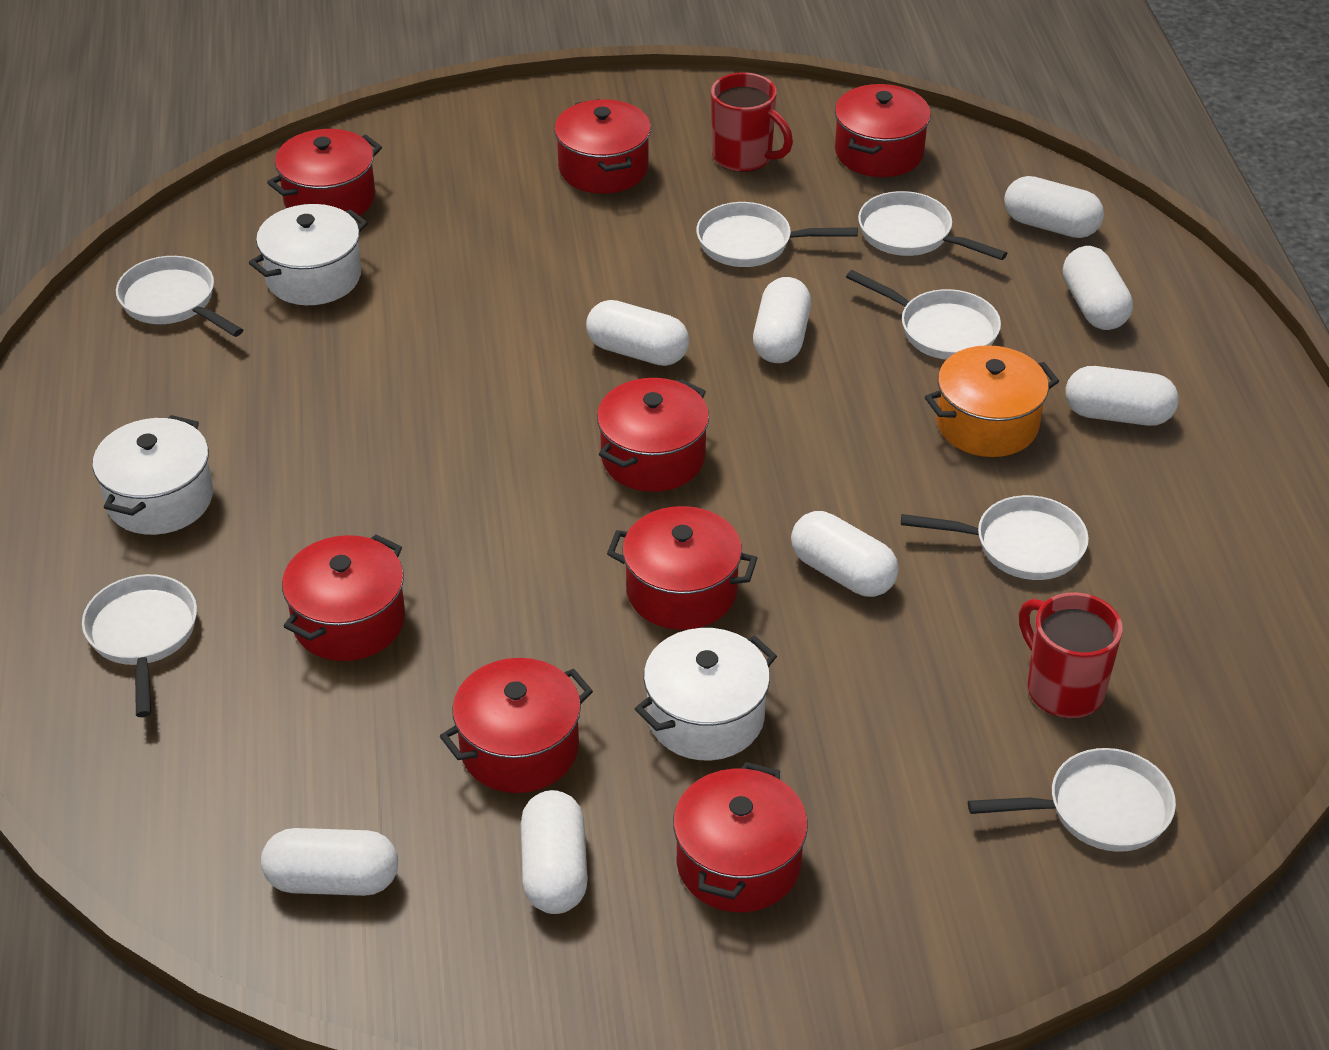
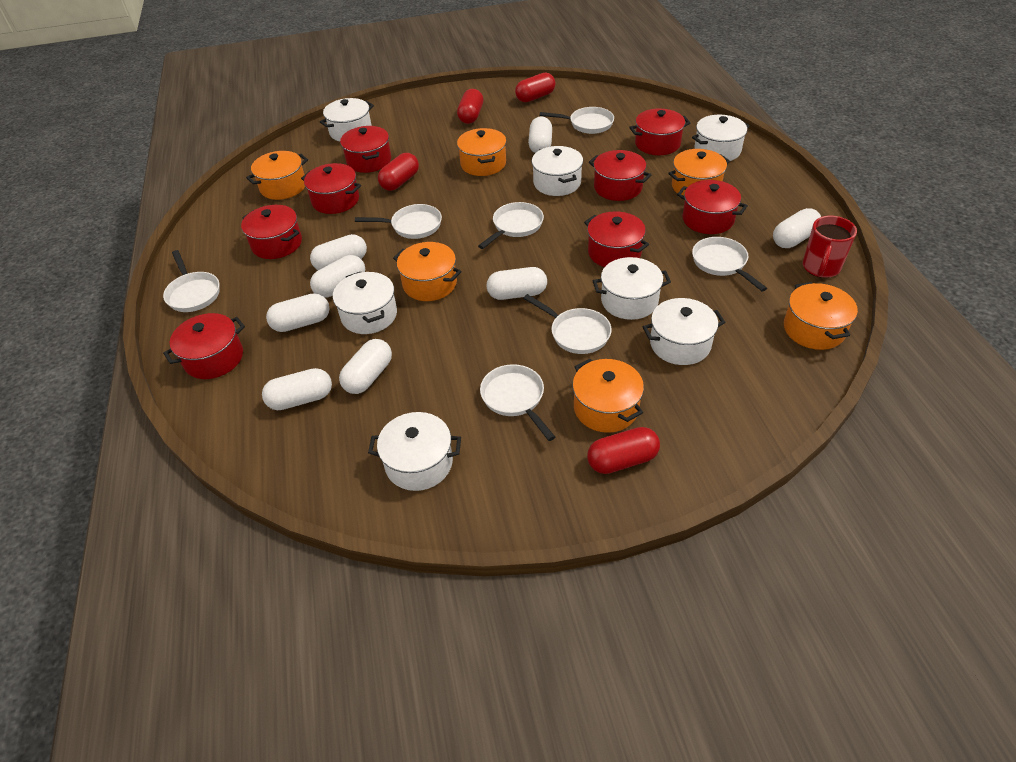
orange pot: [925,345,1059,457] = 1 -> [246,151,308,200] [393,242,462,301] [457,128,506,176] [572,359,644,433] [668,149,730,196] [784,282,858,350] = 6
red capsule: none = 0 -> [378,153,419,191] [457,89,483,124] [515,72,556,102] [587,427,660,474] = 4
red mug: [711,72,793,172] [1019,592,1123,718] = 2 -> [803,216,857,278] = 1
white pot: [93,415,213,535] [249,204,368,305] [635,628,777,760] = 3 -> [320,98,374,142] [333,272,397,334] [368,412,461,491] [532,146,583,196] [593,257,671,320] [643,298,725,365] [692,115,750,161] = 7

